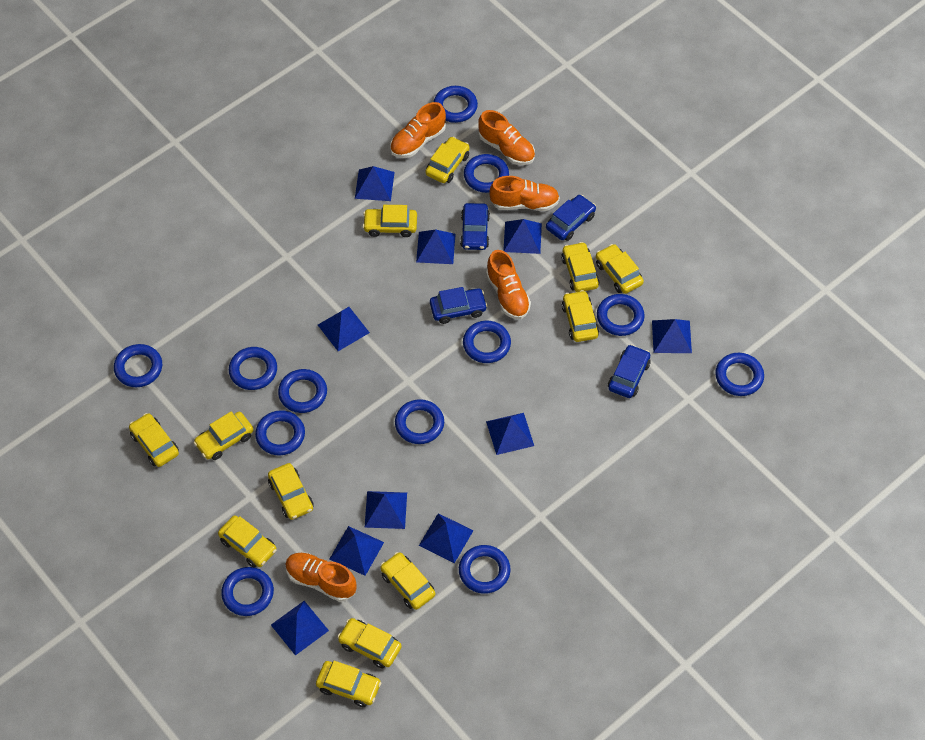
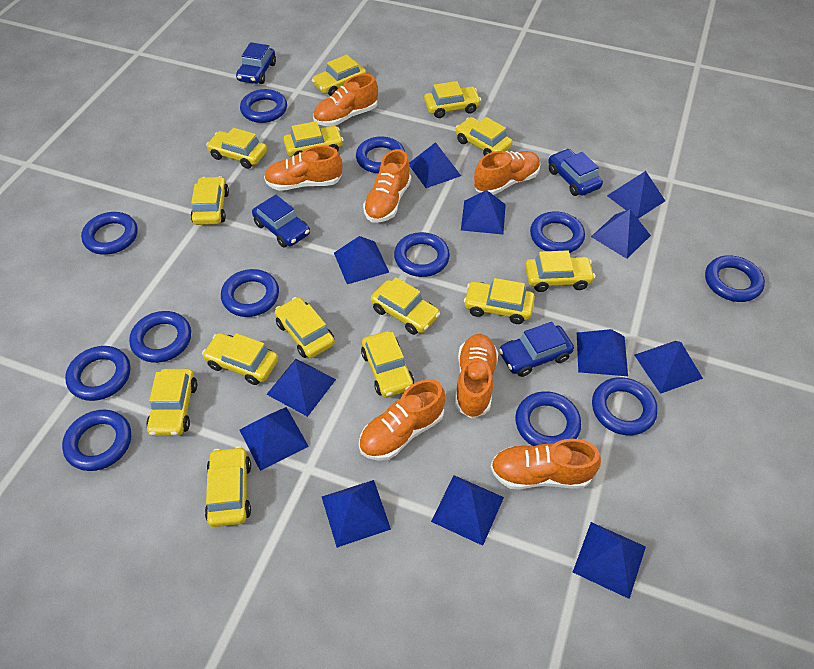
blue pyramid: [271,601,329,655] [318,307,370,351] [329,526,384,576] [355,166,395,201] [365,491,407,529] [416,229,456,264] [419,513,474,563] [486,413,534,455] [503,219,542,254] [652,319,692,353] = 10 -> [240,407,309,471] [266,359,336,417] [322,480,391,548] [334,236,389,284] [409,142,461,188] [431,475,504,546] [461,190,506,234] [573,522,646,599] [577,329,628,376] [591,209,651,259] [607,171,665,219] [634,341,703,394] = 12
orange shoe: [285,553,357,602] [390,102,446,158] [478,110,535,165] [486,250,531,319] [489,176,560,211] = 5 -> [264,146,342,191] [313,74,378,126] [359,379,445,461] [363,149,411,223] [455,334,498,418] [474,151,541,195] [491,439,601,490] = 7
yellow car: [129,413,179,467] [194,411,253,460] [218,515,277,568] [268,463,314,520] [316,661,381,707] [338,618,402,668] [363,205,417,237] [380,552,435,610] [425,137,470,183] [561,242,599,292] [562,290,599,342] [596,244,644,294] = 12 -> [146,369,197,436] [191,176,229,225] [202,333,278,385] [205,446,251,527] [206,128,267,169] [275,297,335,358] [283,121,343,157] [312,54,366,96] [361,331,414,398] [371,277,440,335] [424,81,481,118] [456,117,513,156] [464,278,535,324] [525,250,595,292] = 14

